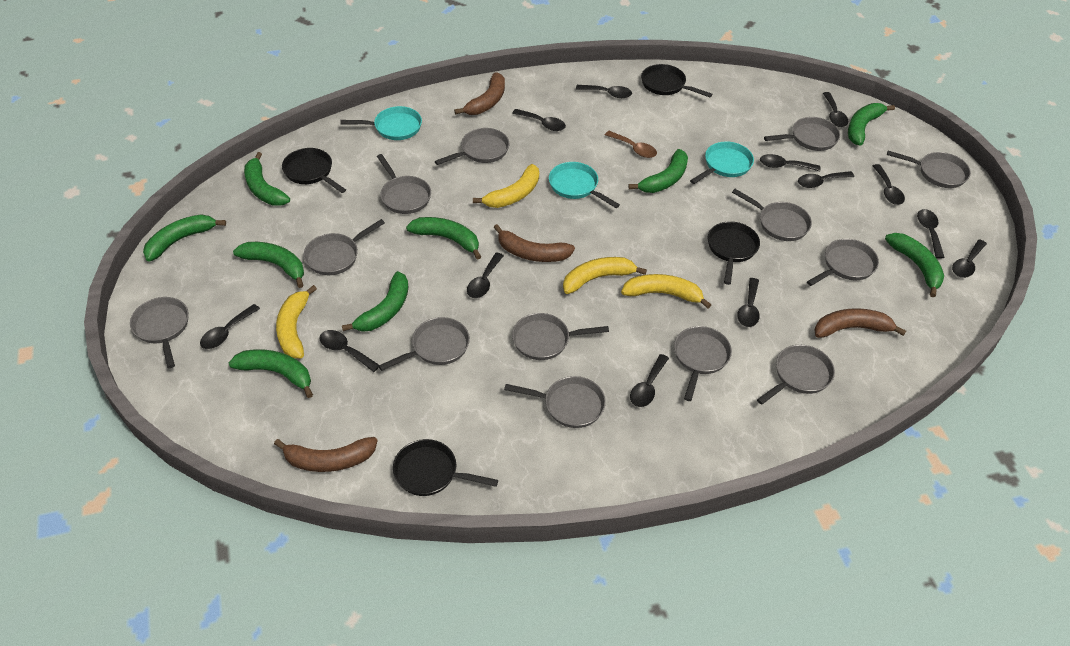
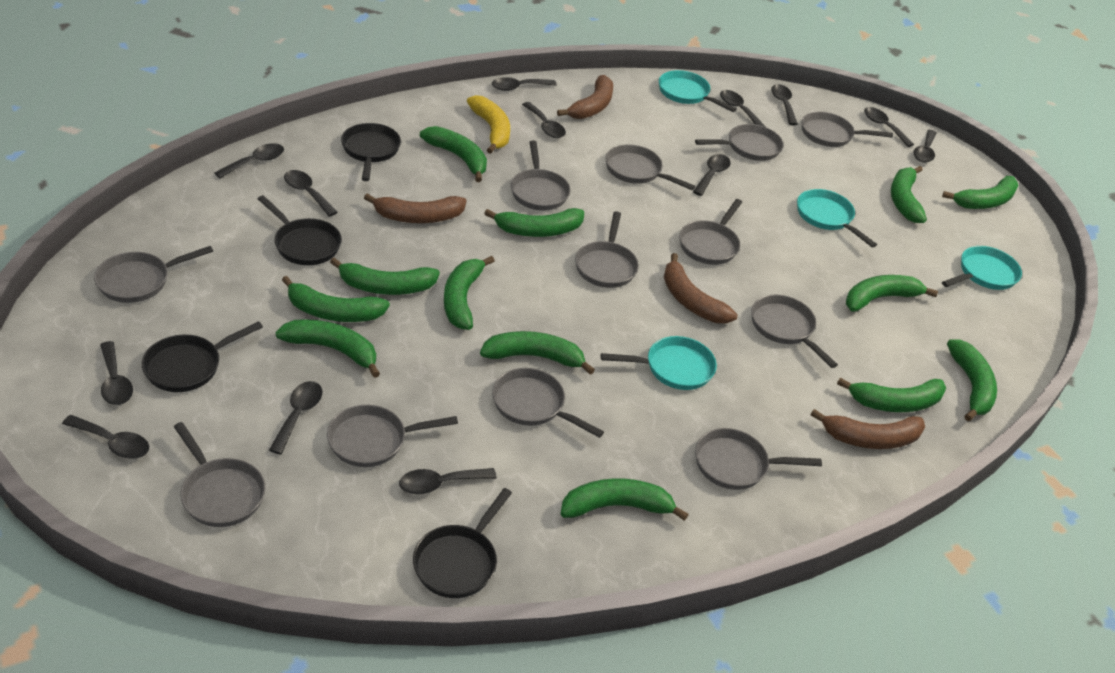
brown spoon: [605,131,657,158] = 1 -> none = 0
green banana: [143,214,226,262] [229,349,313,398] [233,242,304,288] [244,152,290,206] [342,271,408,332] [406,217,481,260] [628,149,688,193] [848,103,895,146] [885,233,944,298] = 9 -> [275,319,380,378] [282,276,390,322] [330,258,440,295] [420,126,487,182] [444,256,495,330] [480,331,595,375] [484,208,584,237] [561,478,689,521] [837,378,946,412] [846,275,938,312] [891,166,927,223] [942,176,1019,209] [947,339,997,421] = 13
grey pan: [130,297,189,368] [303,219,385,275] [377,154,431,214] [379,317,470,371] [435,128,509,165] [504,376,606,428] [512,313,609,360] [674,326,732,401] [732,189,812,241] [757,345,835,405] [764,117,840,151] [807,239,879,286] [887,151,971,188] = 13 -> [94,246,213,303] [174,422,265,527] [327,405,458,467] [492,368,604,438] [511,141,570,211] [575,211,639,288] [605,145,695,190] [679,199,742,265] [695,124,783,161] [695,428,822,490] [751,295,838,368] [801,112,893,147] = 12
turquoise pan: [340,106,422,140] [549,162,620,208] [690,141,754,184] = 3 -> [601,336,717,390] [659,70,737,112] [797,189,877,248] [942,246,1022,290] = 4
yellow banana: [276,285,317,358] [473,164,539,208] [563,257,647,294] [621,274,711,308] = 4 -> [467,95,510,154] = 1

